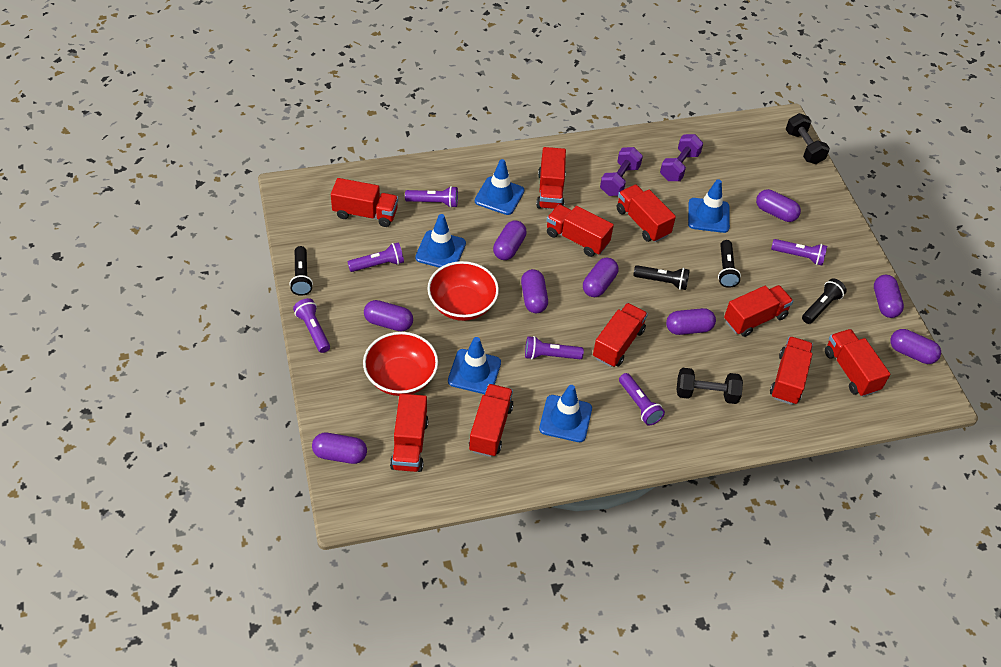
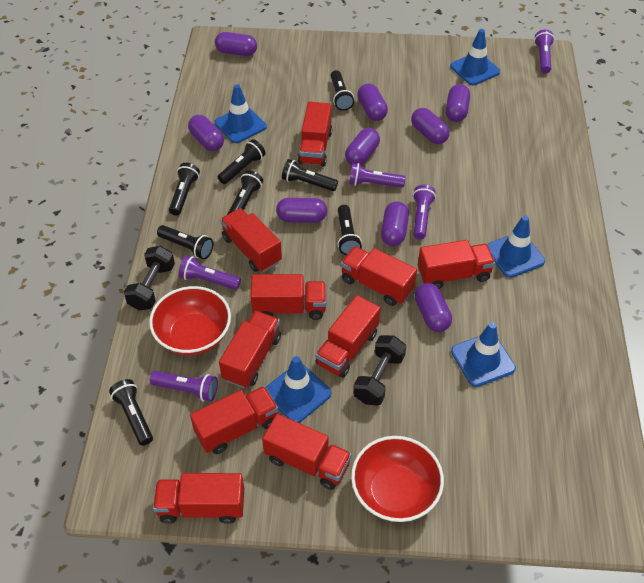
black flashlight: [289,246,313,296] [633,265,690,290] [718,240,741,288] [802,278,847,324] = 4 -> [109,379,153,446] [157,225,213,259] [169,163,200,216] [218,139,266,184] [227,170,263,215] [282,159,338,191] [331,70,354,111] [338,205,362,255] = 8
purple dumbbell: [600,147,643,196] [660,134,703,181] = 2 -> none = 0
purple flashlight: [293,298,330,353] [348,242,404,272] [405,186,458,208] [525,336,584,360] [619,373,665,426] [771,239,827,266] = 6 -> [150,371,218,402] [179,255,241,290] [349,163,406,187] [413,185,436,239] [534,29,554,74] = 5

